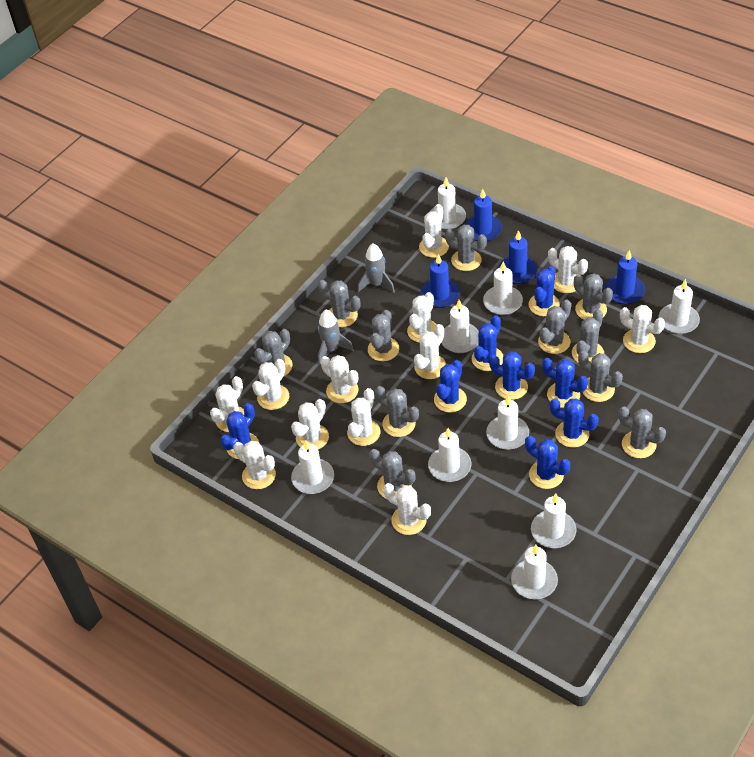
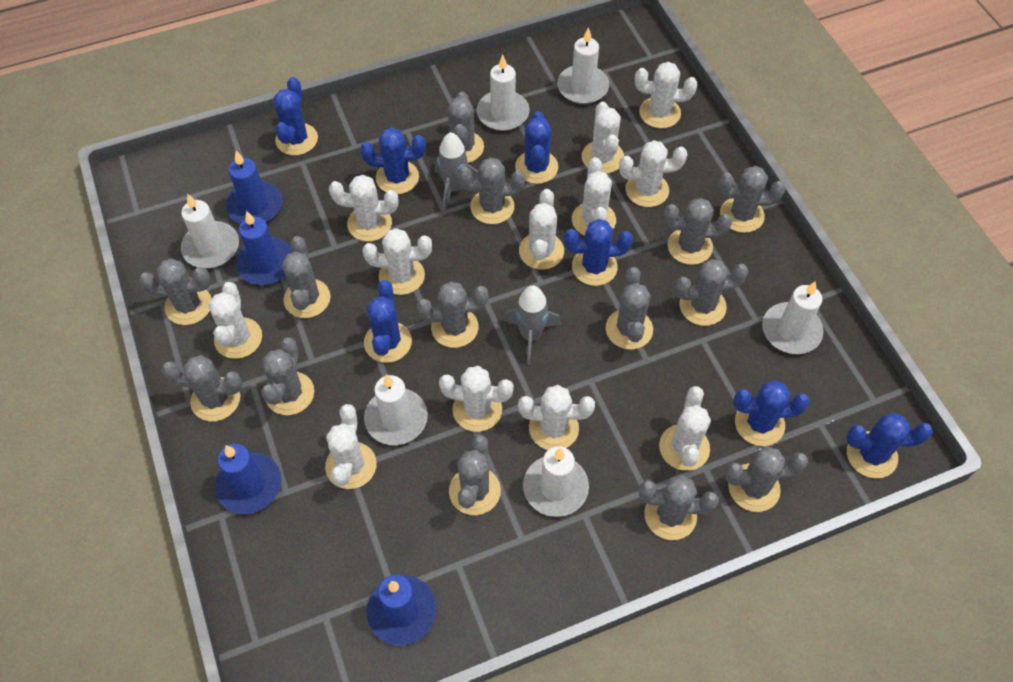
blue cactus: [220,403,259,459] [434,360,467,412] [472,315,503,371] [489,351,535,400] [525,436,570,489] [528,266,560,316] [542,358,588,408] [549,398,599,448] = 8 -> [274,77,318,155] [360,128,426,194] [364,280,412,363] [515,111,558,184] [564,219,633,286] [733,380,810,446] [846,412,933,478] = 7
grey cactus: [254,329,292,377] [318,280,361,327] [368,310,399,361] [369,449,416,498] [375,386,419,437] [445,225,487,271] [538,299,571,354] [572,310,604,363] [574,273,613,320] [578,350,623,402] [618,407,666,458] = 11 -> [139,259,212,325] [162,355,242,421] [261,338,314,415] [282,236,331,318] [417,281,488,348] [448,92,484,163] [449,435,501,515] [458,157,525,224] [606,267,653,350] [639,475,719,540] [664,198,732,265] [675,259,749,326] [718,166,785,233] [725,446,808,512] = 14
white candle: [291,440,334,494] [428,428,471,482] [430,177,466,230] [441,300,479,353] [483,262,523,315] [486,395,529,450] [511,545,558,599] [531,493,576,548] [659,279,700,334] = 9 -> [181,194,239,268] [364,374,428,445] [477,55,530,131] [523,446,589,517] [557,27,609,104] [762,281,823,354] = 6

